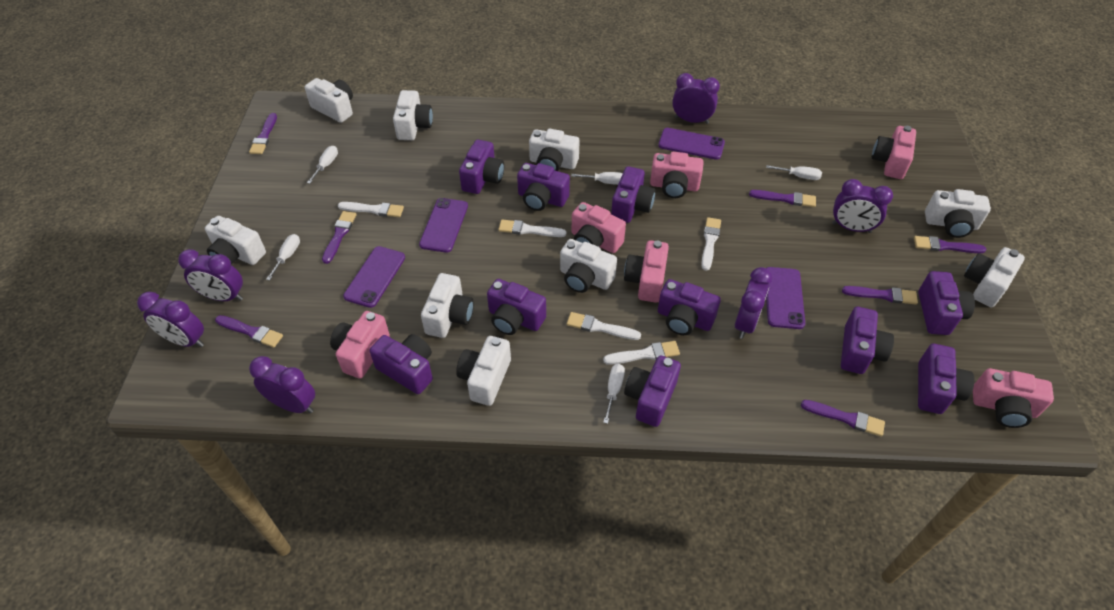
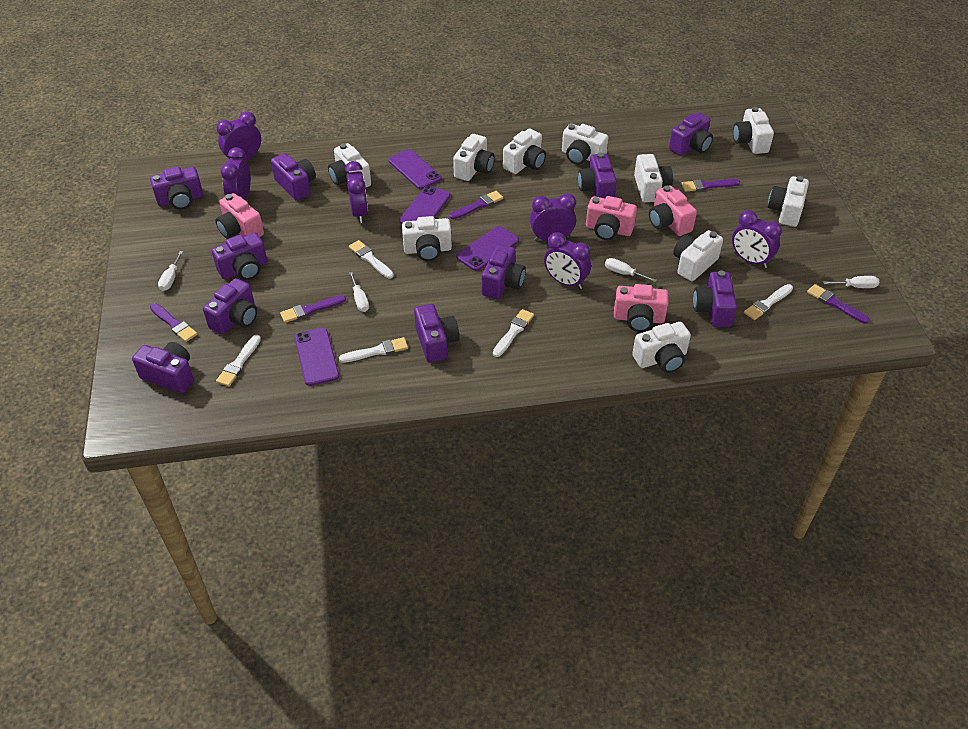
pink camera: [330,311,390,379] [572,202,626,253] [624,240,669,303] [650,152,704,198] [872,126,916,179] [973,368,1054,428] = 6 -> [215,193,264,239] [586,196,637,240] [614,284,669,332] [649,186,697,236] = 4
purple brush: [215,315,283,348] [249,113,277,154] [322,211,356,264] [749,190,816,207] [801,400,885,437] [842,286,918,305] [914,236,987,253] = 7 -> [150,303,197,342] [280,295,346,323] [450,191,503,219] [681,179,740,192] [807,284,870,324] = 5
white camera: [205,216,266,265] [305,78,353,123] [393,90,433,140] [421,273,474,338] [456,336,511,406] [529,129,579,171] [560,239,617,293] [925,189,991,238] [964,247,1025,307] = 9 -> [328,143,371,188] [402,216,452,261] [453,134,495,181] [503,128,546,174] [562,124,608,165] [632,322,691,373] [634,154,673,202] [673,230,723,281] [733,107,774,154] [768,176,809,227] = 10
white screwdriver: [266,234,300,281] [307,146,338,184] [571,172,623,185] [603,364,625,424] [766,165,822,180] = 5 -> [158,251,183,291] [349,272,369,312] [605,258,657,282] [823,276,879,288] = 4

